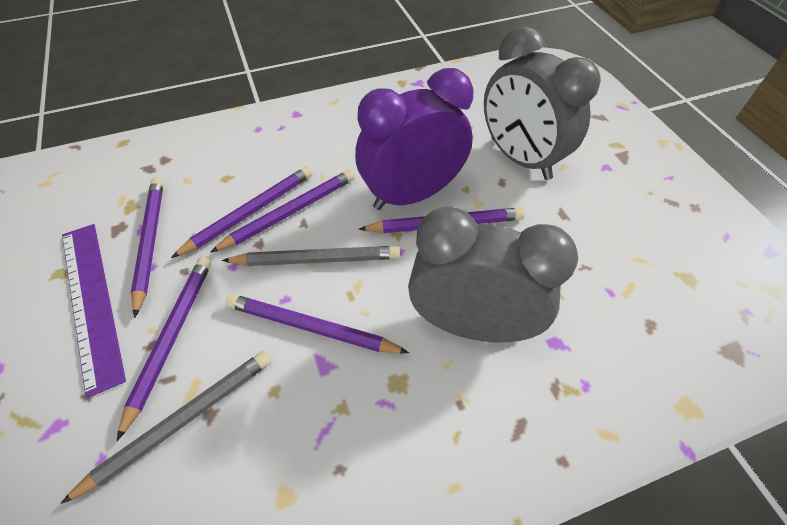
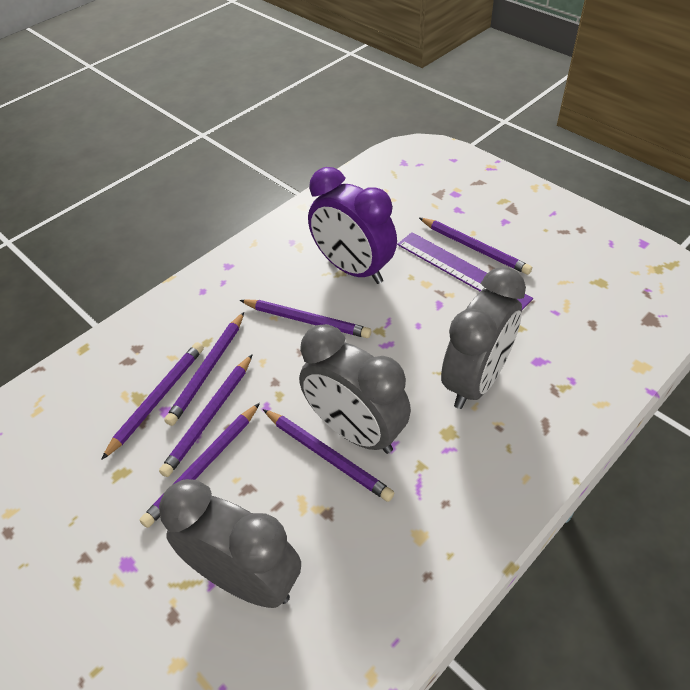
grey clock: [408,206,578,342] [484,26,601,180] = 2 -> [159,479,301,608] [299,324,411,454] [441,267,526,409] = 3
grey pencil: [60,351,271,504] [222,246,400,266] = 2 -> none = 0
purple pencil: [117,257,211,441] [131,178,163,318] [171,166,313,258] [210,170,355,253] [226,294,409,353] [359,208,525,233] = 6 -> [101,342,204,460] [140,403,260,528] [159,354,253,477] [164,312,244,426] [240,299,371,338] [263,409,394,502] [419,218,532,275] = 7

